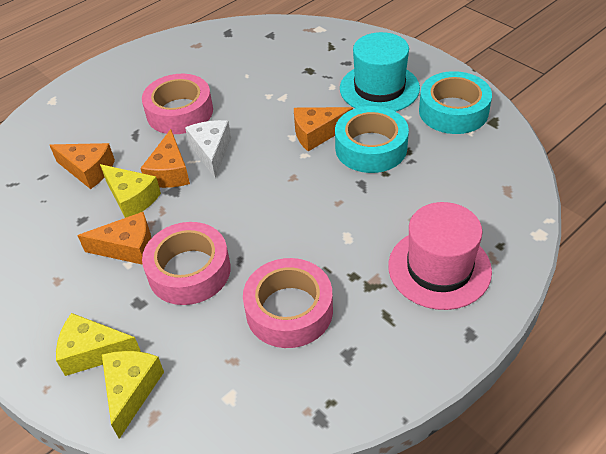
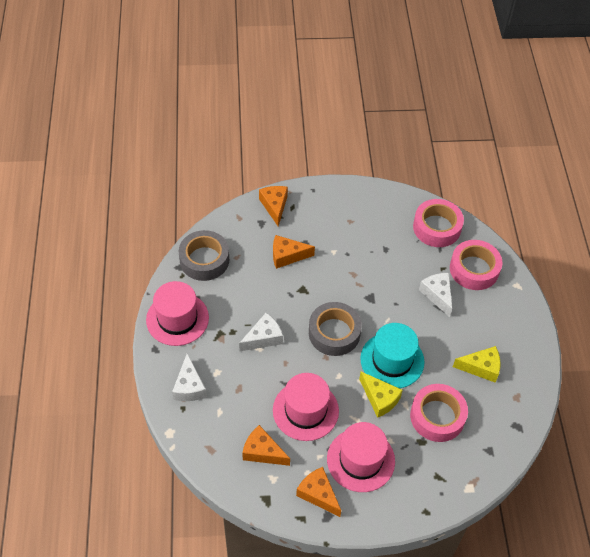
grey tape: none = 0 -> [179,230,229,281] [309,302,362,356] = 2
pink hat: [388,202,492,310] = 1 -> [146,281,209,346] [273,373,339,441] [327,422,395,492] = 3
turquoise tape: [335,106,409,173] [419,71,492,134] = 2 -> none = 0
white cheese: [185,120,231,178] = 1 -> [172,354,207,401] [239,313,283,351] [419,273,452,317] = 3
yellow cheese: [56,313,141,376] [100,164,161,218] [102,351,164,439] = 3 -> [359,372,403,418] [453,346,501,383] = 2

